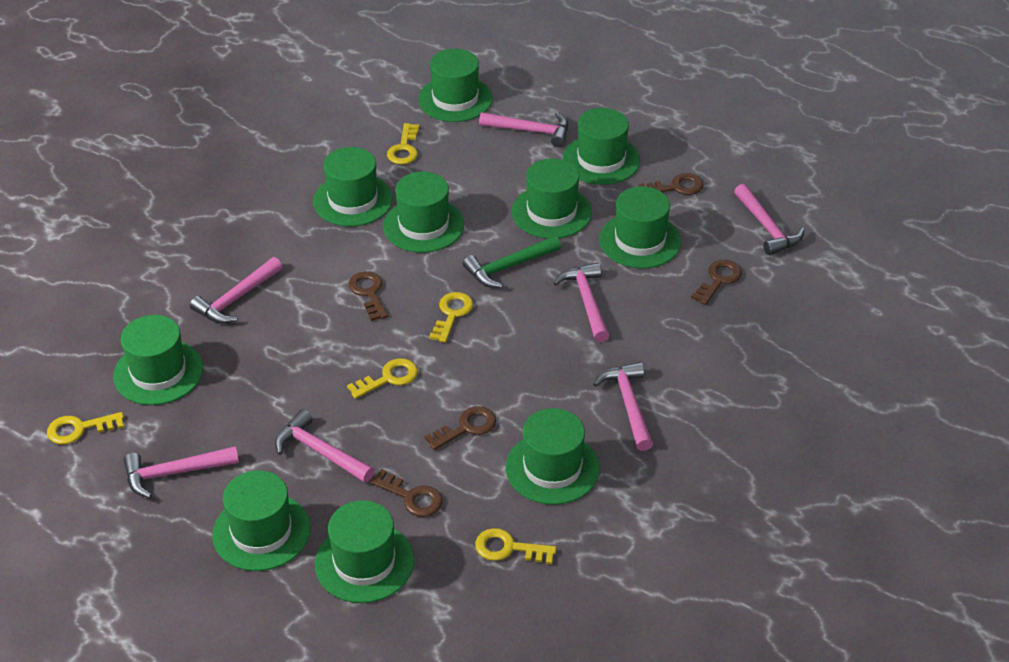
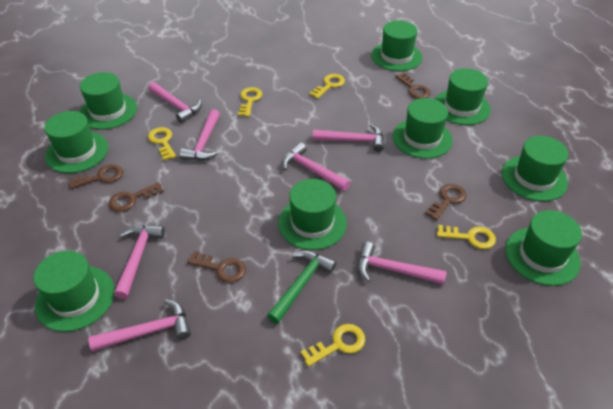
green hat: [113,315,203,405] [212,470,310,571] [313,147,393,227] [315,500,414,603] [383,172,464,253] [418,49,492,122] [506,408,600,505] [512,158,592,238] [563,108,640,185] [599,186,681,268] = 10 -> [34,251,115,332] [44,111,108,173] [80,72,137,130] [278,179,347,250] [371,21,422,71] [393,98,453,159] [435,68,491,125] [502,136,569,201] [505,210,582,286] = 9

